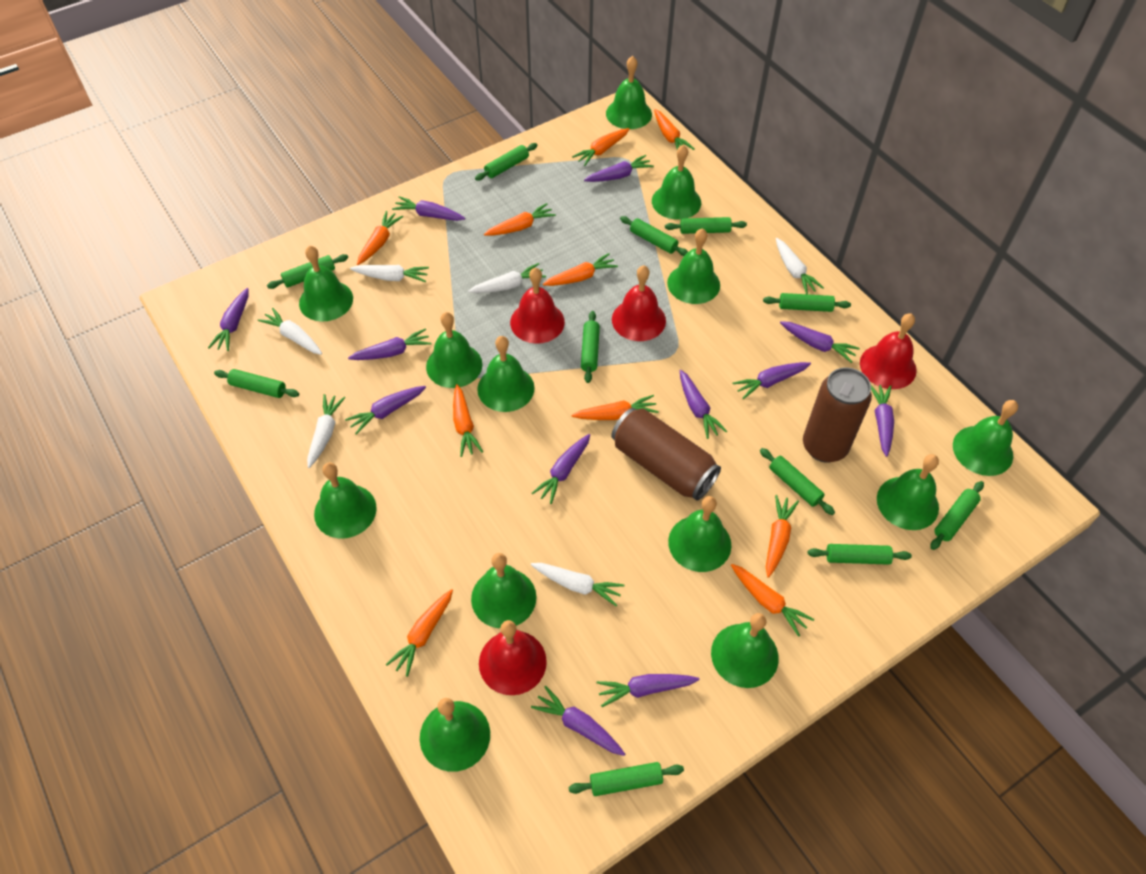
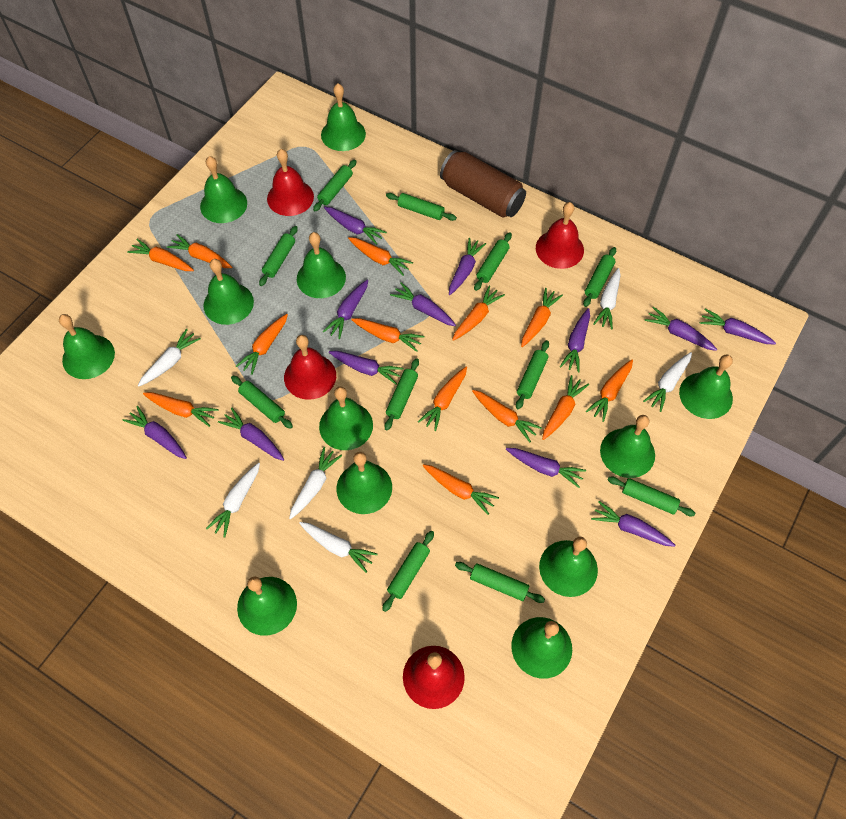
brown can: [611,408,721,501] [803,367,872,463] = 2 -> [440,150,526,218] = 1
green bell: [299,245,353,322] [314,462,377,538] [420,698,490,772] [426,312,482,388] [471,553,537,628] [477,336,535,412] [606,56,652,129] [652,145,701,220] [667,228,720,304] [668,496,731,572] [711,613,779,688] [877,454,939,530] [953,400,1018,476] = 13 -> [59,314,115,379] [200,156,247,223] [203,259,254,325] [237,577,297,636] [297,232,346,298] [319,386,373,450] [321,83,366,151] [337,452,392,514] [511,617,572,679] [539,537,598,597] [600,415,655,478] [679,355,733,419] = 12
orange carrot: [357,211,403,265] [386,589,453,677] [453,384,483,457] [484,203,556,236] [543,253,618,286] [572,128,629,166] [572,395,659,420] [654,109,695,150] [731,564,814,637] [766,495,799,578] = 10 -> [127,239,194,271] [143,392,218,427] [167,234,232,268] [236,314,288,375] [348,237,413,276] [351,318,424,352] [418,367,467,431] [423,464,499,515] [452,285,505,341] [472,390,542,442] [521,288,563,347] [542,375,589,440] [586,360,633,422] = 13

